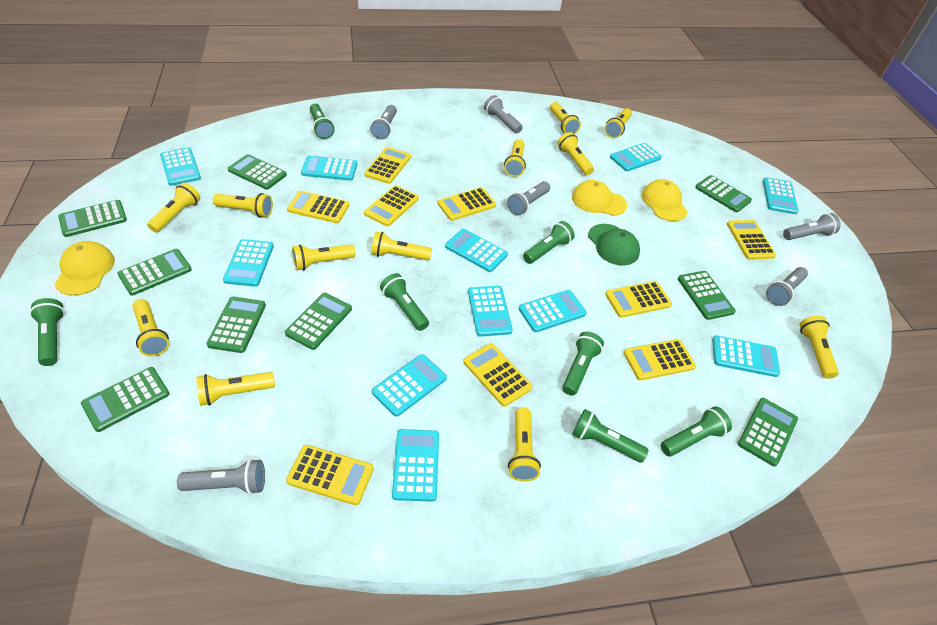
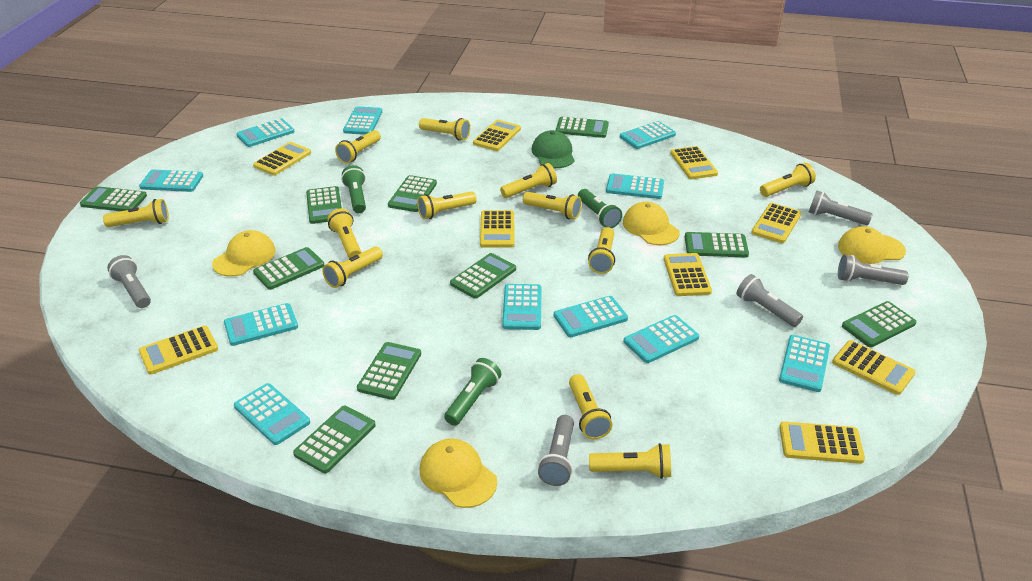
green calculator: [58,200,127,237] [81,367,170,432] [117,249,192,296] [206,297,266,353] [228,154,287,190] [285,293,352,350] [678,271,736,320] [695,175,752,212] [738,398,798,467] = 9 -> [80,186,147,211] [253,247,324,290] [293,406,376,473] [306,186,342,224] [357,342,421,400] [388,175,437,212] [450,253,516,299] [556,117,609,138] [685,232,749,258] [842,301,917,347] = 10
green flashlight: [30,298,65,366] [310,104,335,139] [380,273,429,331] [523,221,575,264] [562,332,604,395] [572,409,648,463] [661,406,732,457] = 7 -> [341,165,366,213] [444,358,501,426] [578,189,622,228] = 3
grey flashlight: [177,459,265,495] [370,105,397,139] [484,95,523,134] [507,181,550,215] [766,267,808,306] [783,213,841,240] = 6 -> [107,255,151,308] [538,415,574,486] [737,274,803,327] [809,190,873,225] [838,255,909,285] = 5
yellow cap: [54,241,115,296] [572,180,627,216] [642,179,688,221] = 3 -> [212,230,276,277] [420,438,497,508] [623,202,680,245] [838,226,906,264] = 4

